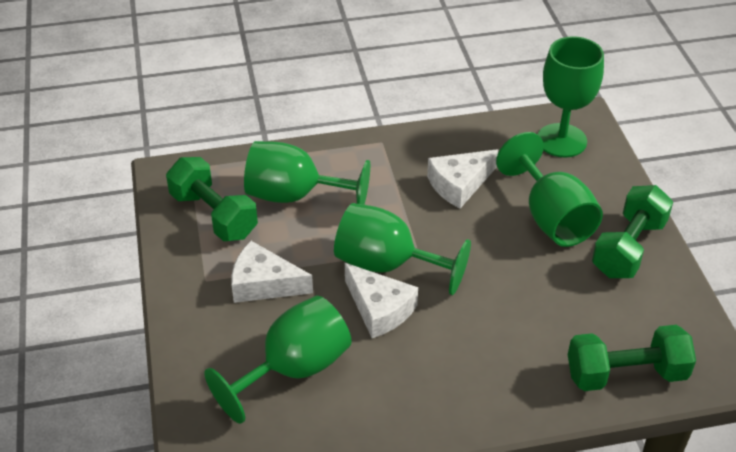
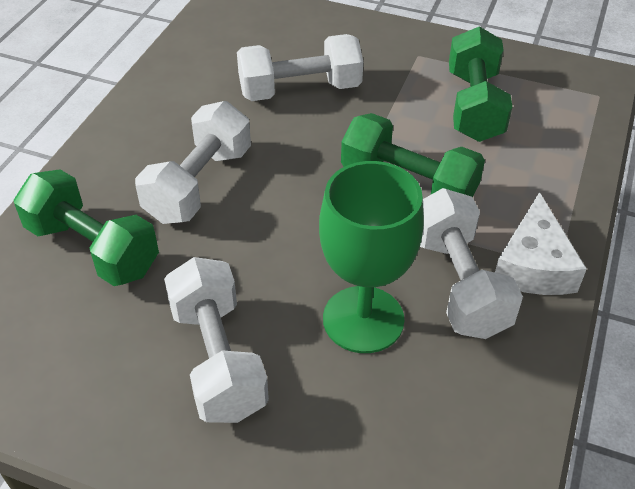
green goblet: [204,295,351,424] [244,141,370,205] [334,203,471,295] [496,132,603,247] [538,36,604,158] = 5 -> [319,161,424,353] = 1
white cheese: [231,241,313,303] [345,263,418,338] [427,150,498,208] = 3 -> [495,192,587,295] = 1
white dumbbell: none = 0 -> [135,101,251,224] [164,257,269,423] [237,34,363,101] [420,188,523,339] = 4

